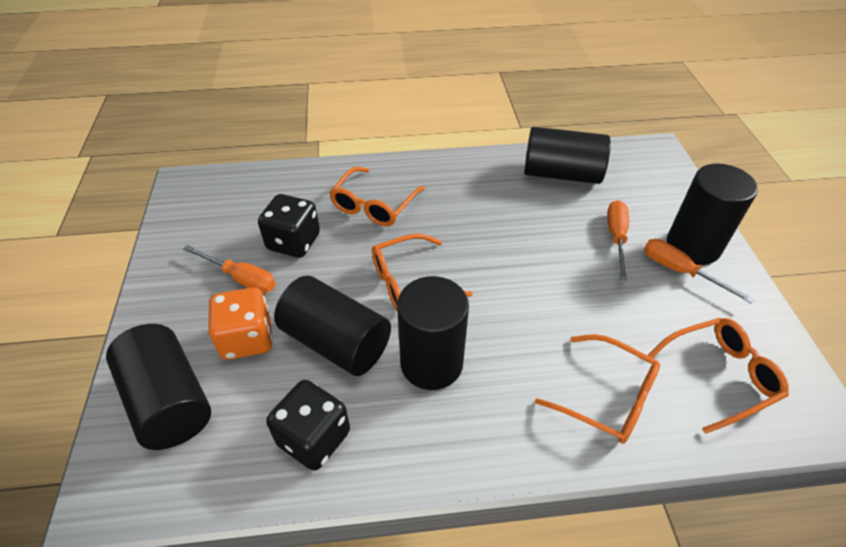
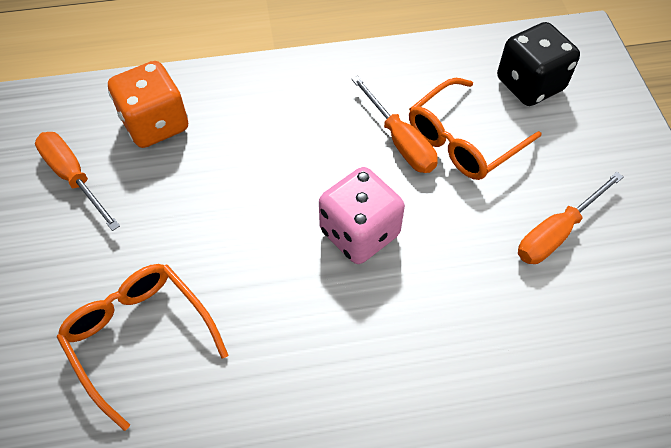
black cylinder: [106,324,211,450] [274,276,391,376] [397,276,469,390] [524,127,611,184] [667,164,758,265] = 5 -> none = 0
black dice: [258,194,320,258] [266,380,350,471] = 2 -> [497,22,580,106] = 1
orange glasses: [329,167,425,226] [372,234,473,311] [535,334,660,444] [647,318,789,434] = 4 -> [57,264,228,431] [409,78,541,180] = 2
pink dice: none = 0 -> [319,167,405,264] = 1

